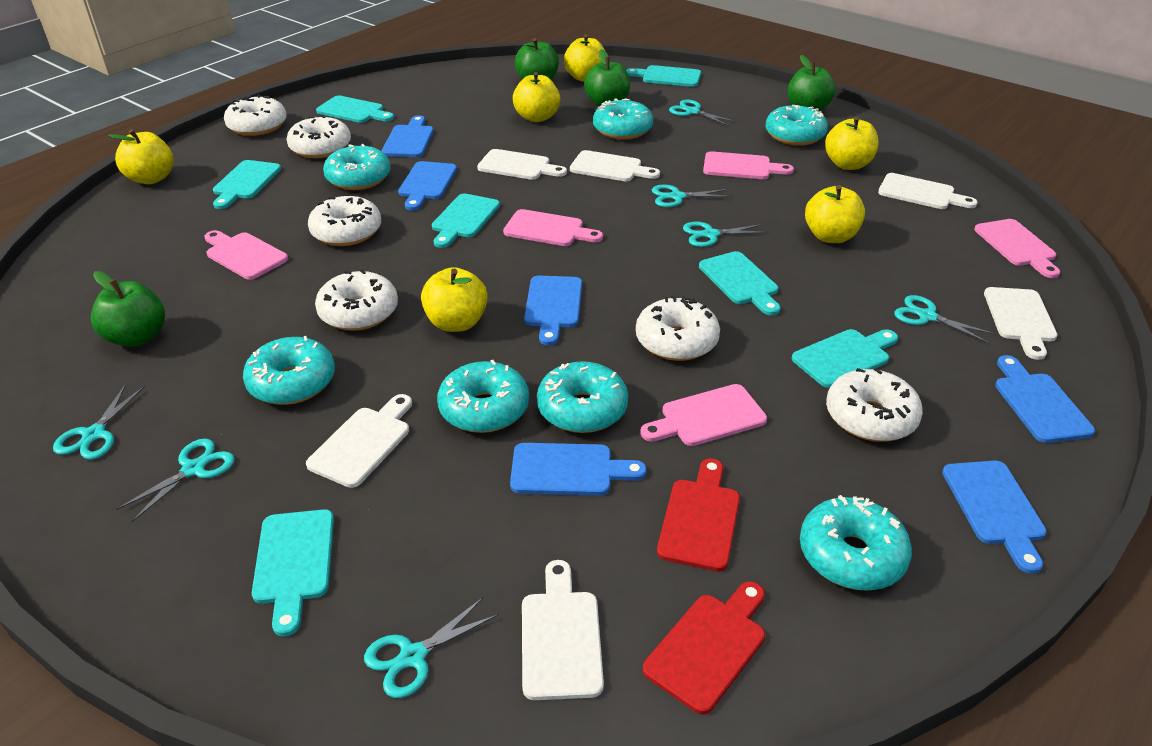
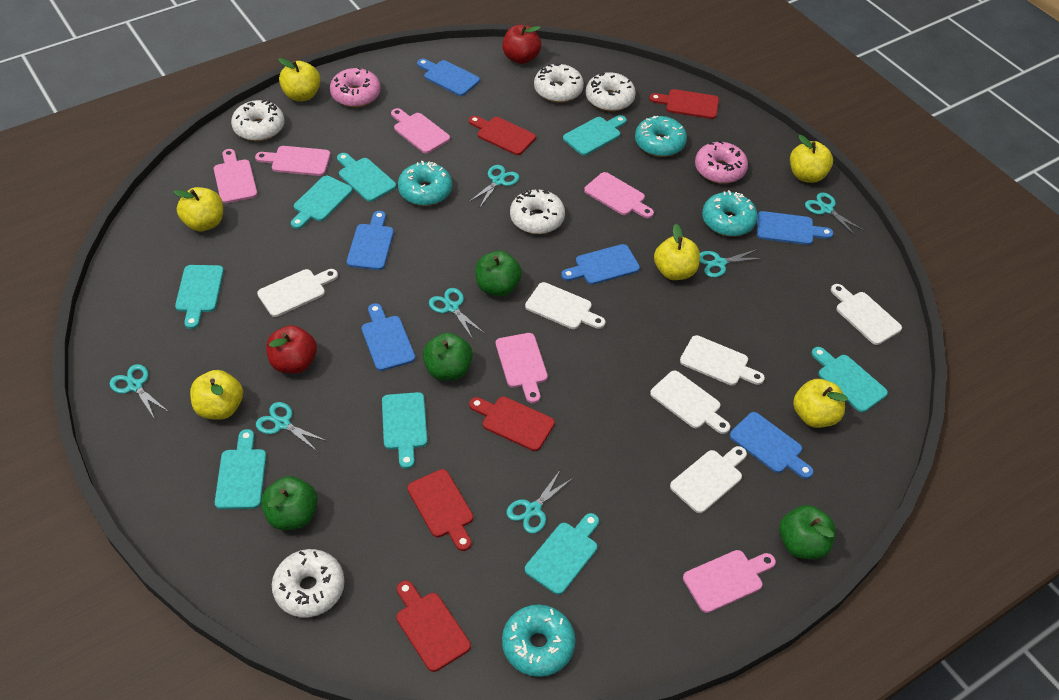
pink cutting board: [204,230,288,280] [503,209,603,246] [640,384,767,446] [703,151,794,179] [974,219,1060,278] = 5 -> [214,149,258,203] [255,146,331,176] [391,108,450,153] [496,333,548,403] [584,172,654,218] [683,550,776,613] = 6
pink donut: none = 0 -> [330,67,381,107] [695,141,748,184] = 2
red apple: none = 0 -> [266,325,317,373] [502,25,541,64] = 2
red cutting board: [643,581,765,714] [657,458,740,571] = 2 -> [396,581,471,672] [407,469,473,551] [469,116,536,155] [469,396,555,451] [649,89,719,119] = 5
turquoise cutting board: [213,160,281,209] [252,509,334,636] [316,96,394,123] [432,193,500,248] [626,65,701,87] [699,251,781,316] [792,329,898,388] = 7 -> [175,265,224,329] [215,429,266,509] [291,176,353,229] [337,153,396,202] [382,392,427,469] [525,513,599,595] [563,115,627,156] [811,347,888,412] = 8
turquoise donut: [243,336,335,405] [323,144,391,190] [437,360,529,433] [537,361,628,433] [593,98,653,140] [765,105,828,146] [800,495,912,591] = 7 -> [398,161,452,206] [502,605,576,677] [635,115,687,157] [702,190,758,237] = 4
white donut: [224,95,287,136] [286,115,351,158] [308,196,381,246] [315,270,398,331] [636,295,720,361] [826,368,923,442] = 6 -> [231,100,284,141] [272,549,345,618] [510,188,565,234] [534,63,584,103] [586,72,636,111] = 5

